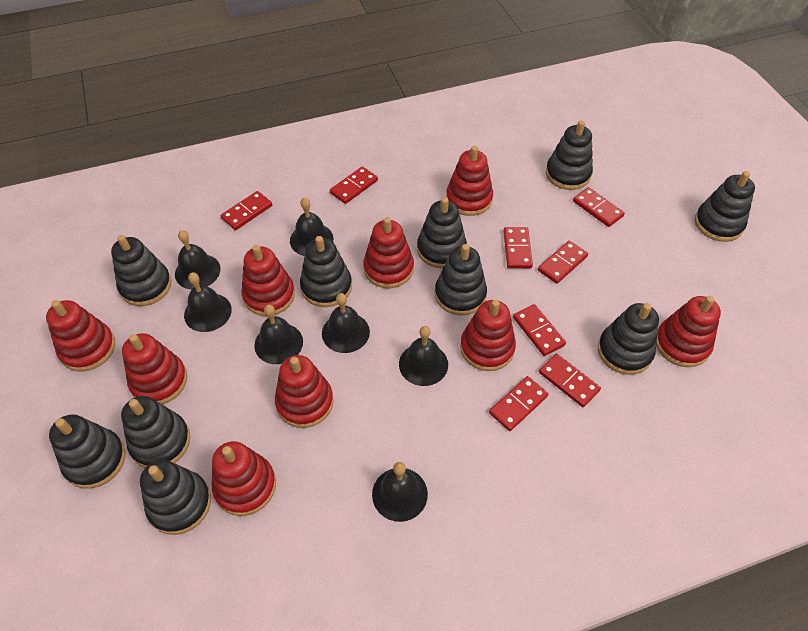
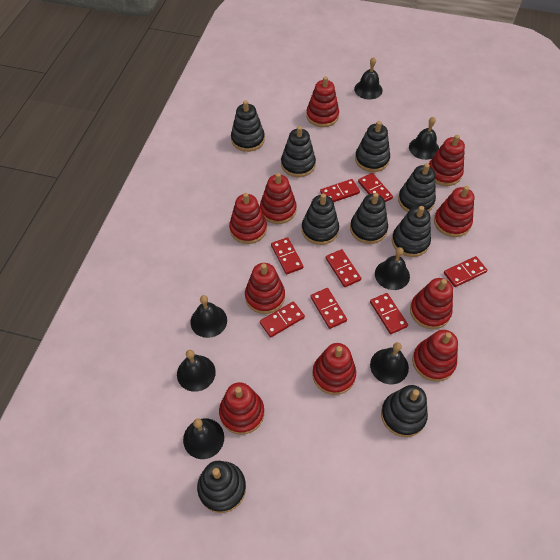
black stacking toy: [49,414,126,489] [111,235,172,306] [121,396,190,468] [140,460,211,535] [300,236,352,307] [417,197,467,268] [435,244,487,315] [546,120,593,190] [598,303,659,375] [694,171,755,242] = 10 -> [197,461,246,513] [231,100,265,152] [281,126,316,177] [302,194,339,245] [350,193,388,244] [355,121,390,172] [381,385,428,437] [392,206,431,257] [398,163,436,212] = 9
red stacking toy: [46,300,115,372] [122,333,187,404] [212,441,276,516] [241,245,295,316] [275,355,334,428] [363,217,414,288] [446,146,493,216] [460,300,516,371] [656,296,721,367] = 9 -> [219,382,264,435] [229,193,267,244] [245,263,285,314] [260,173,297,224] [306,76,339,127] [312,343,356,395] [410,278,453,329] [412,330,458,382] [429,135,465,186] [434,186,474,237] = 10

